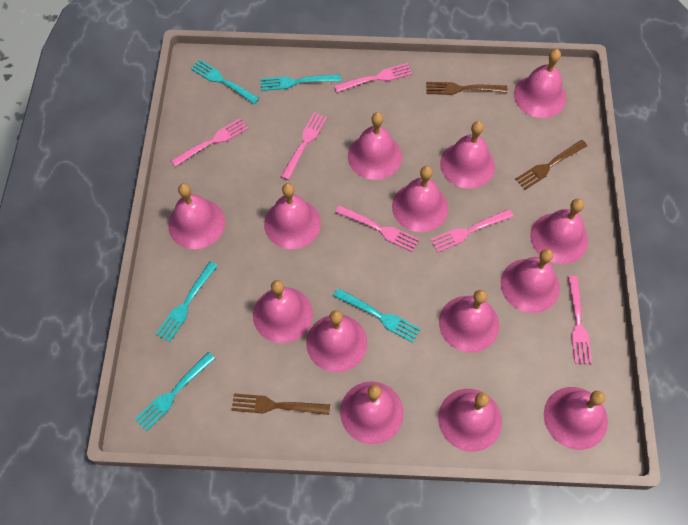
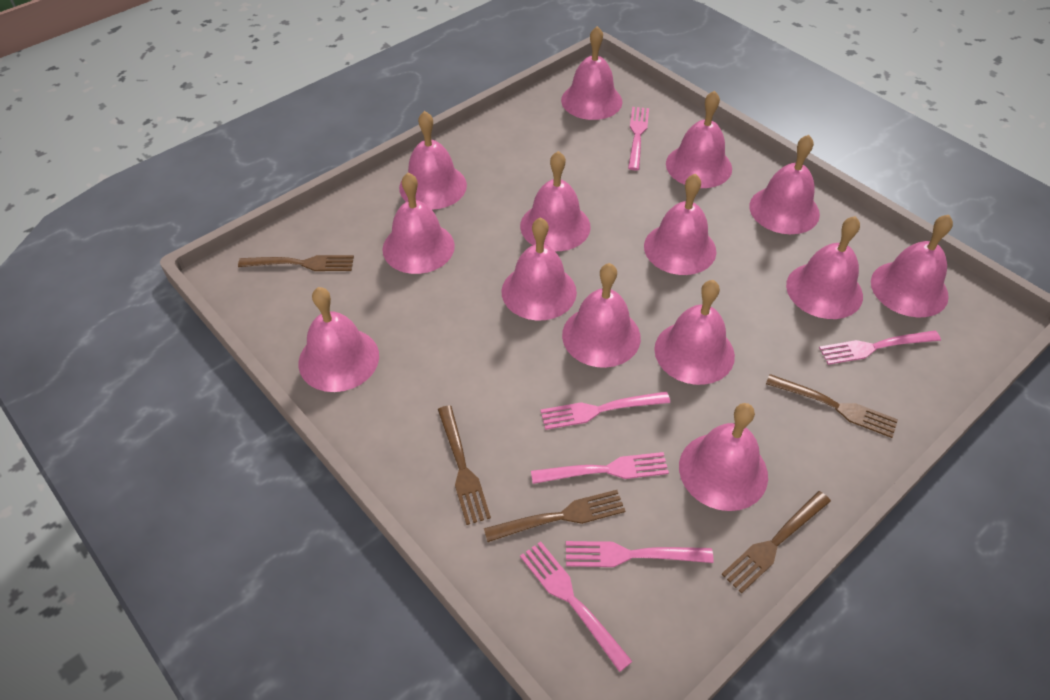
brown fork: [231,393,330,415] [426,82,507,95] [515,140,587,190] = 3 -> [238,255,354,271] [438,405,491,525] [484,490,625,542] [722,491,831,594] [766,374,898,438] = 5
turquoise fork: [135,352,215,431] [156,261,218,342] [191,59,260,104] [260,74,341,91] [334,288,421,343] = 5 -> none = 0

